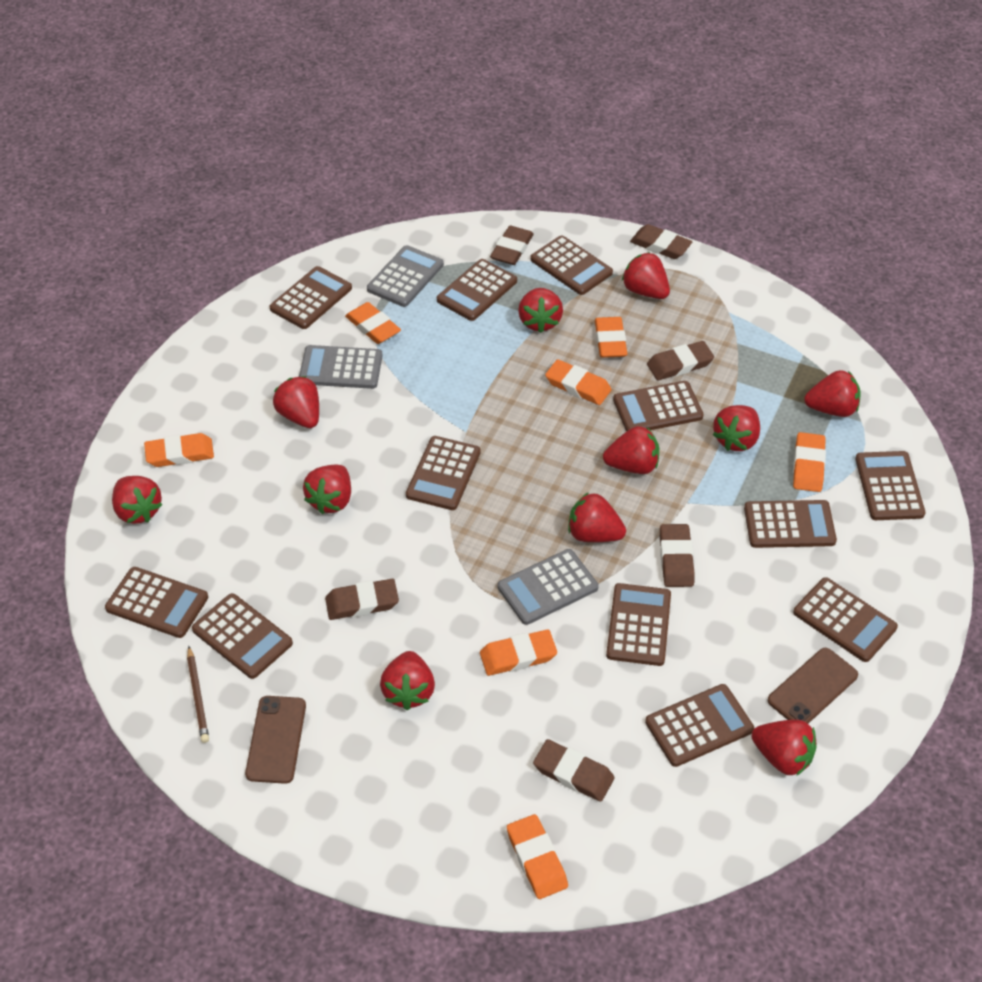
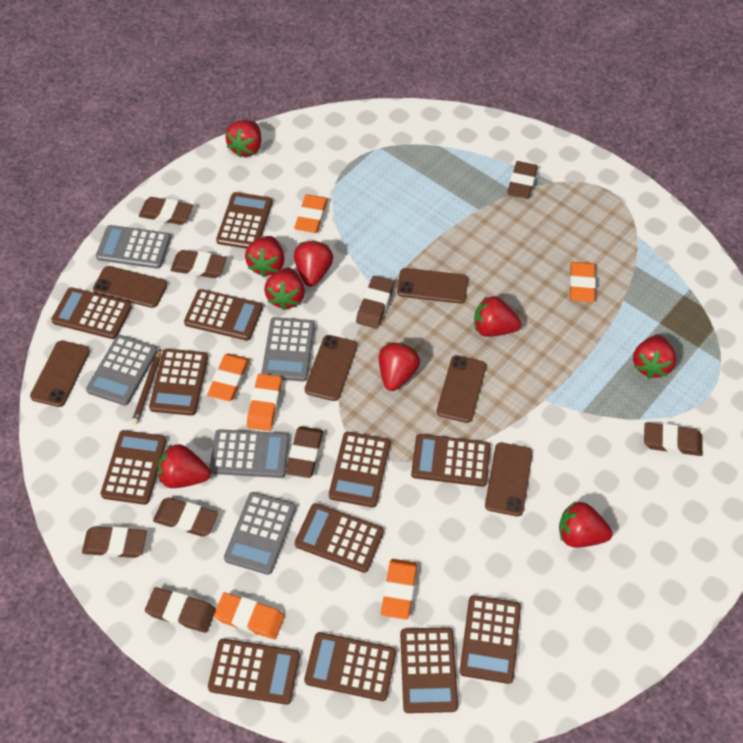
brown eraser: [325,579,399,620] [490,226,534,265] [533,739,615,802] [630,224,693,259] [647,341,714,380] [660,524,695,587] = 6 -> [82,526,147,558] [139,197,193,225] [145,587,216,633] [153,498,218,537] [170,250,227,278] [286,426,323,478] [356,276,394,329] [507,161,538,199] [644,422,703,456] = 9
brown phone: [245,696,306,784] [768,648,858,724] = 2 -> [30,341,90,407] [93,266,167,308] [305,335,357,401] [397,268,468,304] [437,355,486,423] [485,443,533,516] = 6
grey calculator: [299,345,383,389] [367,245,444,307] [498,549,599,625] = 3 -> [86,335,158,405] [96,225,171,269] [210,429,290,478] [224,492,296,575] [262,317,315,381] = 5
orange eraser: [144,433,214,467] [345,302,401,344] [480,630,557,676] [507,814,568,899] [545,359,612,405] [595,317,627,358] [793,432,826,492] = 7 -> [207,354,250,401] [214,593,285,639] [247,374,282,431] [294,194,328,233] [381,559,417,620] [569,262,596,302] = 6
red strawberry: [112,476,163,524] [273,376,319,428] [303,465,351,514] [380,651,435,710] [518,288,563,333] [568,492,626,542] [603,426,659,474] [622,252,670,299] [713,405,760,451] [752,719,817,776] [804,370,861,417] = 11 -> [158,444,211,488] [225,120,261,157] [245,236,285,277] [264,268,305,310] [294,241,333,287] [379,343,420,391] [474,296,521,337] [559,502,613,548] [633,335,676,379] = 9

